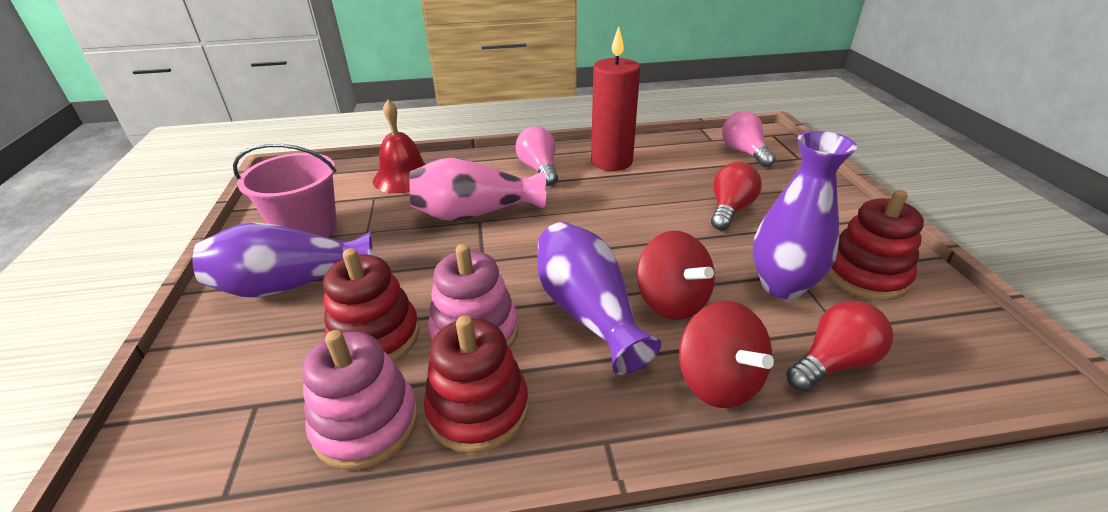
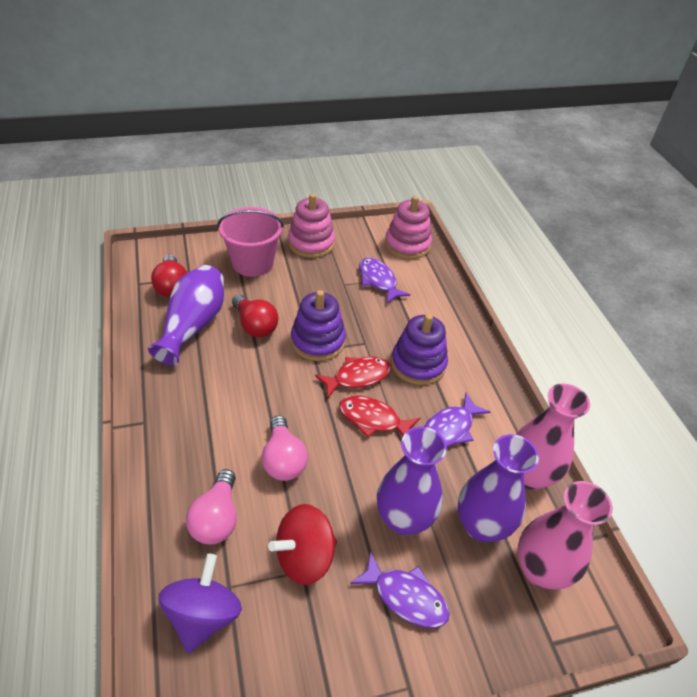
pink vase: [410,158,546,221] = 1 -> [516,383,590,490] [517,481,613,589] = 2
purple fish: none = 0 -> [350,551,450,628] [359,258,410,304] [424,393,490,447] = 3
purple spinning top: none = 0 -> [158,554,242,653] = 1
purple stacking toy: none = 0 -> [291,290,346,361] [391,314,448,385] = 2
red bell: [373,100,426,193] = 1 -> none = 0
red candle: [591,27,640,171] = 1 -> none = 0
red fish: none = 0 -> [315,356,391,398] [339,396,420,438] = 2
red spinning top: [637,231,715,320] [679,301,774,408] = 2 -> [268,504,337,585] = 1
red stacking toy: [323,248,420,362] [424,315,529,453] [827,190,924,301] = 3 -> none = 0

